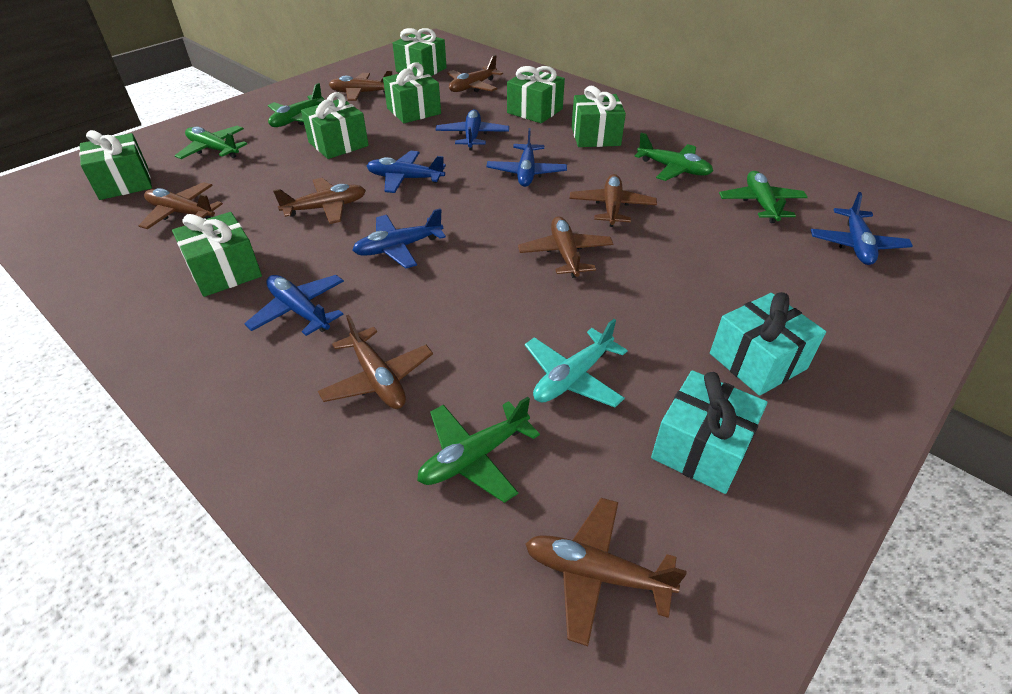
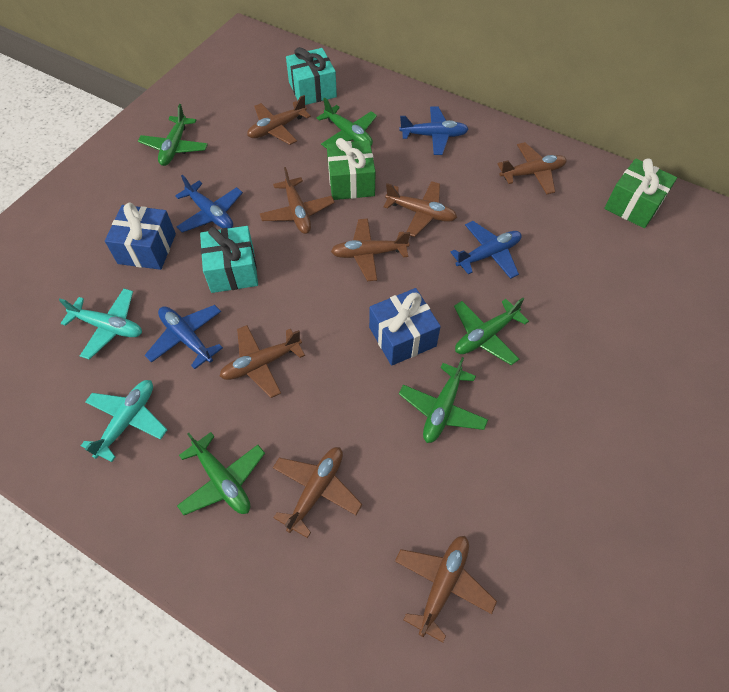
blue gift: none = 0 -> [105,203,176,270] [369,288,441,366] = 2
blue plane: [244,275,344,336] [352,208,446,269] [367,150,446,193] [435,109,509,151] [486,128,567,187] [811,192,913,265] = 6 -> [145,305,223,369] [175,175,243,233] [399,107,469,155] [450,221,522,279] = 4
green gift: [79,130,152,200] [172,212,262,297] [301,92,369,159] [383,63,441,123] [392,28,447,76] [507,66,565,123] [572,86,626,147] = 7 -> [327,138,376,200] [604,158,677,228] = 2
turquoise plane: [525,319,628,407] = 1 -> [59,288,142,360] [81,380,167,462] = 2

